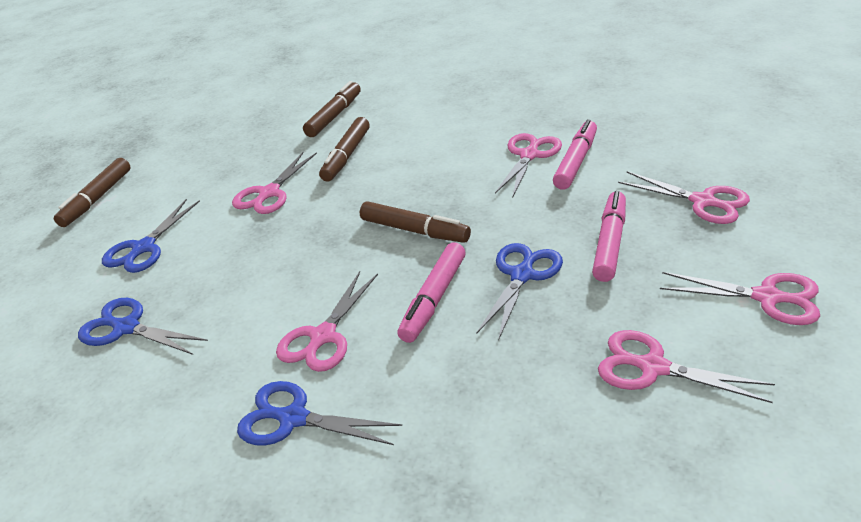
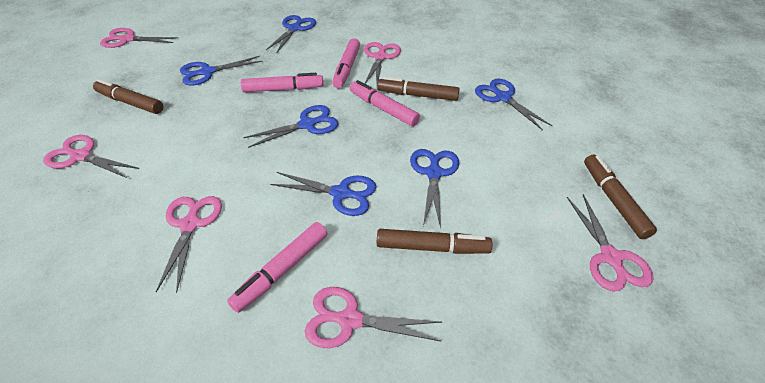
blue scissors: [78,298,208,355] [102,199,200,273] [237,381,402,446] [477,243,563,341] = 4 -> [180,56,263,86] [243,105,338,148] [266,15,316,52] [270,172,376,216] [410,149,459,227] [475,79,552,130] = 6
pink marker: [397,242,466,343] [553,119,597,190] [592,191,626,282] = 3 -> [227,222,327,313] [241,73,323,92] [332,38,360,88] [350,80,420,126] = 4

